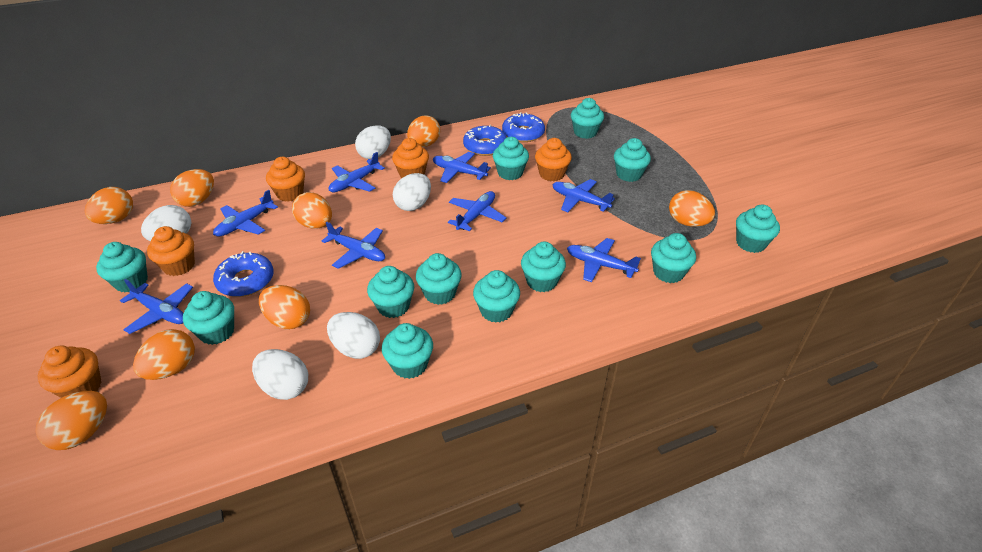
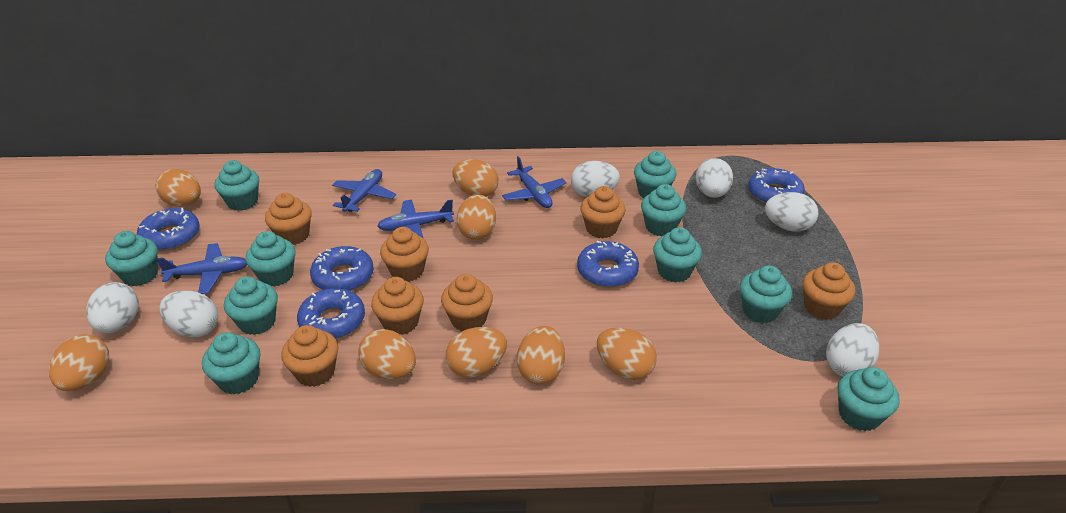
blue donut: [213,251,274,297] [463,125,507,156] [502,112,545,142] = 3 -> [137,208,200,251] [297,288,365,339] [310,246,374,291] [577,241,639,287] [748,168,805,204] = 5
blue plane: [120,279,193,334] [213,190,278,237] [322,222,385,269] [329,152,385,192] [433,152,491,183] [448,191,506,231] [552,179,615,212] [567,238,641,282] = 8 -> [156,243,247,294] [332,169,396,212] [377,200,454,239] [502,156,566,208] = 4
orange cupcake: [38,345,101,398] [147,226,195,276] [266,157,305,202] [392,138,429,178] [535,138,572,181] = 5 -> [265,193,312,245] [281,325,338,387] [371,277,424,335] [380,227,429,282] [441,274,493,331] [580,186,626,238] [802,262,855,320] = 7
turquoise cupcake: [96,242,148,292] [183,291,234,345] [367,266,414,318] [382,323,433,379] [416,253,462,305] [473,270,520,323] [493,137,529,180] [521,242,566,292] [571,98,604,139] [614,138,651,182] [651,233,696,283] [736,204,780,253] = 12 -> [105,231,158,286] [202,332,260,394] [214,160,259,211] [224,277,278,335] [246,231,296,287] [634,151,676,198] [641,184,686,236] [653,227,702,283] [740,265,792,323] [838,367,900,431] = 10
white egg: [141,205,191,241] [252,349,308,400] [327,312,380,359] [355,125,391,159] [393,173,431,211] = 5 -> [86,282,139,333] [159,291,218,338] [571,161,620,198] [696,158,733,198] [765,192,818,232] [826,323,879,377] = 6

